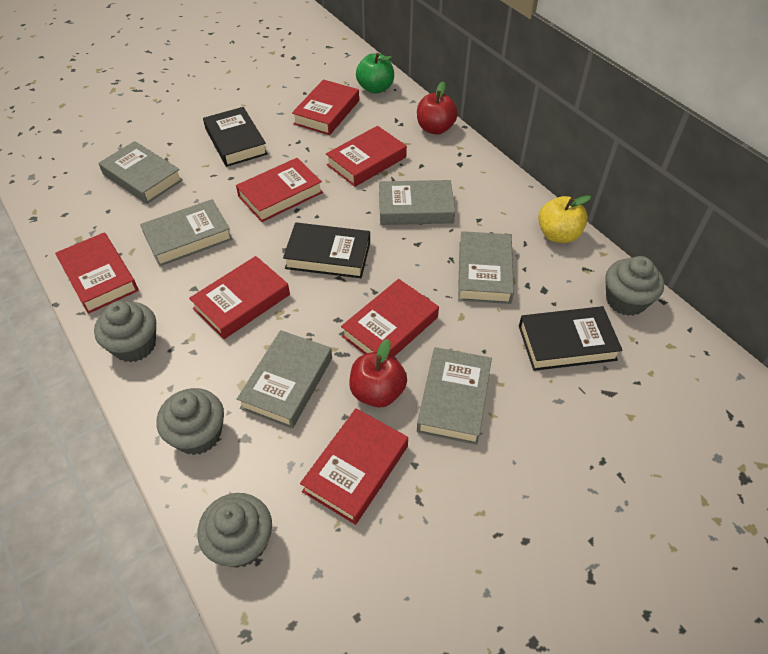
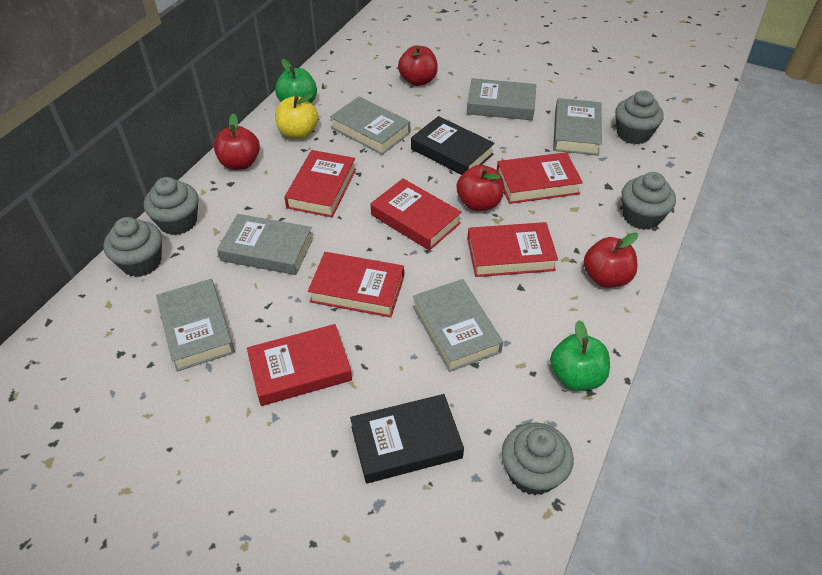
black book: [203,107,268,167] [283,222,370,278] [519,306,623,371] = 3 -> [350,394,464,484] [411,116,495,175] = 2
green apple: [356,53,394,94] = 1 -> [275,59,317,103] [550,320,610,391] = 2
grey cupcake: [94,301,156,362] [157,388,224,455] [197,493,272,568] [606,256,664,316] = 4 -> [103,217,162,277] [144,177,199,235] [502,423,574,495] [615,90,664,144] [622,172,676,230] = 5
red apple: [349,339,407,407] [417,82,458,135] = 2 -> [214,113,260,170] [398,46,438,86] [457,165,504,211] [584,233,638,288] = 4
red book: [55,232,139,314] [189,256,290,339] [236,158,323,222] [292,79,359,135] [300,408,408,525] [326,126,407,187] [341,279,439,356] = 7 -> [247,324,352,406] [284,150,356,217] [308,252,404,318] [371,178,462,251] [467,222,558,277] [497,152,583,204] = 6

